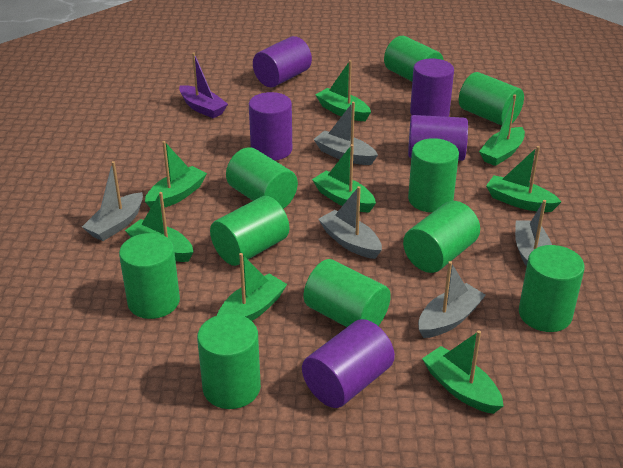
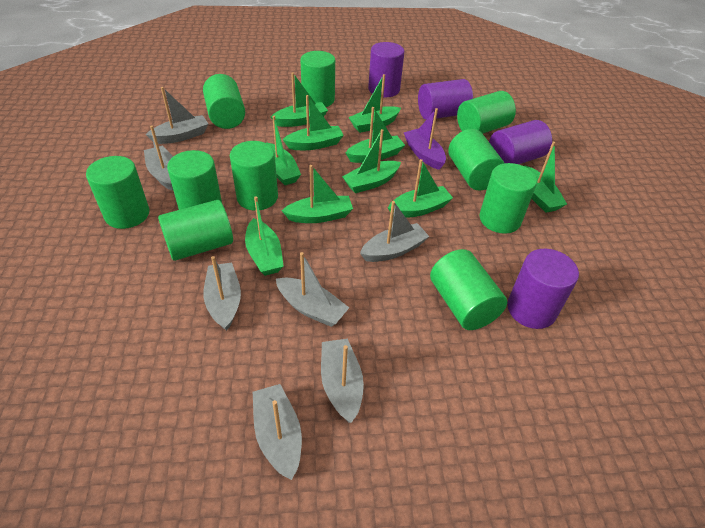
green boat: [125,192,193,262] [145,141,207,208] [217,253,287,321] [312,144,376,213] [316,60,371,121] [422,330,503,414] [479,94,525,166] [486,146,561,212] = 8 -> [245,196,284,276] [266,116,301,185] [271,72,328,127] [282,165,353,223] [283,95,344,150] [342,129,401,193] [346,107,405,163] [348,74,401,133] [388,159,453,218] [524,142,567,213] = 10
grey boat: [82,161,143,241] [314,102,378,165] [318,186,382,259] [418,261,486,338] [515,200,552,267] = 5 -> [144,125,173,191] [146,87,208,144] [203,256,241,331] [253,384,302,480] [276,252,349,327] [321,338,364,423] [360,201,429,262] = 7
purple cylinder: [249,92,292,161] [253,36,312,87] [302,319,395,408] [408,115,468,161] [410,58,454,117] = 5 -> [368,42,405,97] [418,79,473,120] [489,120,552,164] [507,249,579,329] = 4

